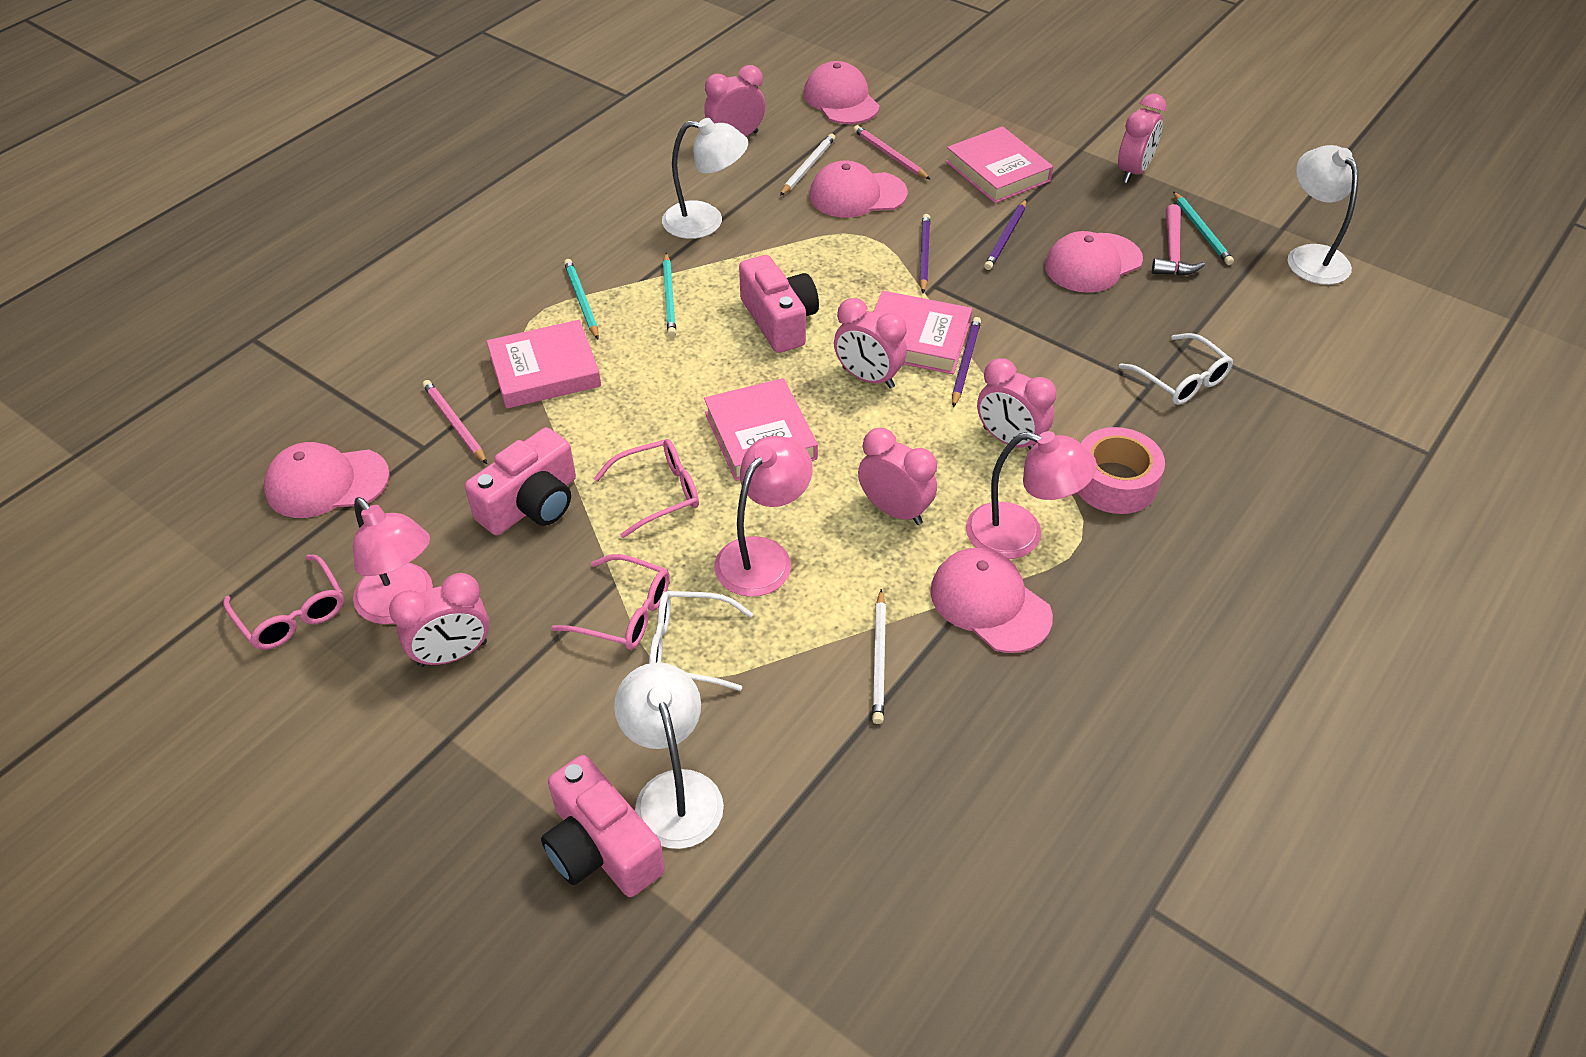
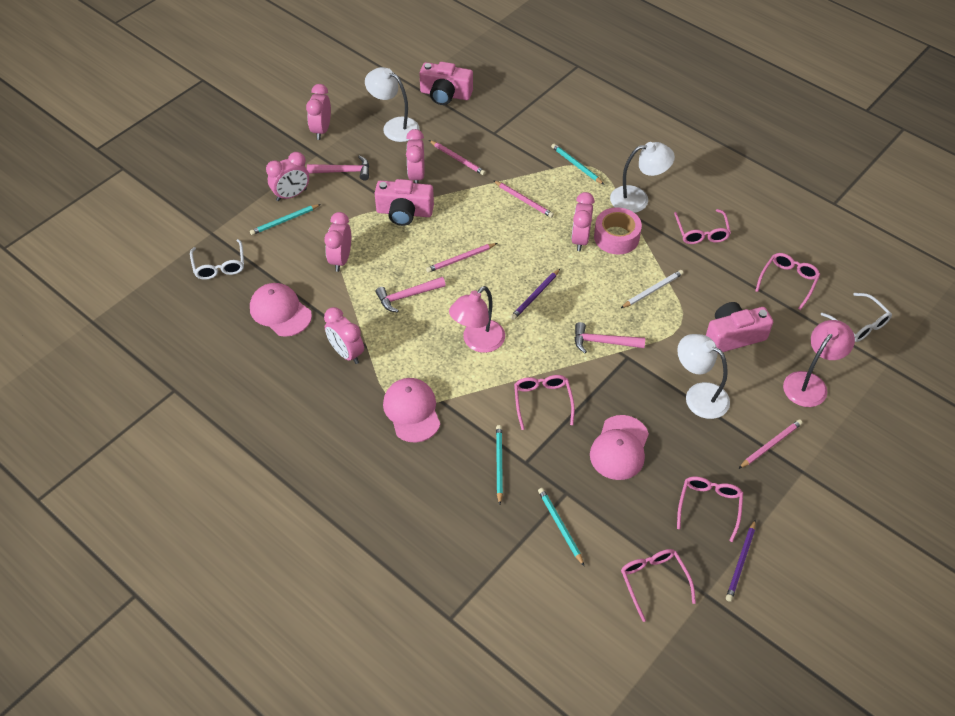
pink book: [487,320,601,409] [704,378,818,481] [874,291,972,374] [946,126,1053,203] = 4 -> none = 0
pink cap: [264,442,390,518] [804,61,880,124] [810,160,908,218] [930,548,1053,653] [1045,231,1143,293] = 5 -> [250,283,312,337] [383,378,440,443] [590,415,649,480] = 3
pink glasses: [223,555,344,650] [551,554,670,650] [594,439,699,538] = 3 -> [514,375,575,430] [621,549,696,622] [674,209,731,244] [677,476,743,542] [755,253,820,310] = 5
pink hammer: [1152,204,1205,276] = 1 -> [307,155,369,180] [376,277,446,313] [575,322,645,353] = 3
pink lamp: [353,497,433,624] [714,436,812,597] [966,431,1097,559] = 3 -> [449,286,505,353] [783,320,855,407] = 2
pink pencil: [422,380,487,464] [853,125,931,180] = 2 -> [426,243,497,273] [429,140,486,175] [493,180,554,218] [738,419,803,469] = 4
purple pencil: [919,214,930,293] [952,317,981,407] [984,199,1027,270] = 3 -> [511,269,560,320] [726,520,756,602] = 2
turquoise pencil: [564,259,599,339] [663,253,676,337] [1173,191,1234,265] = 3 -> [250,204,321,235] [496,425,503,504] [538,488,584,566] [551,144,604,184] = 4
white pencil: [780,134,835,196] [872,589,886,724] = 2 -> [621,270,684,308] = 1

